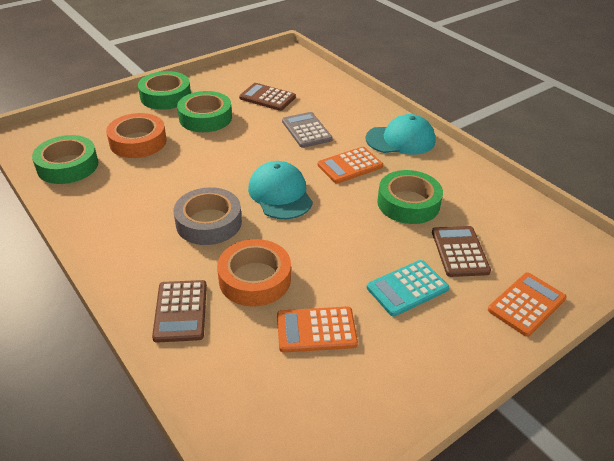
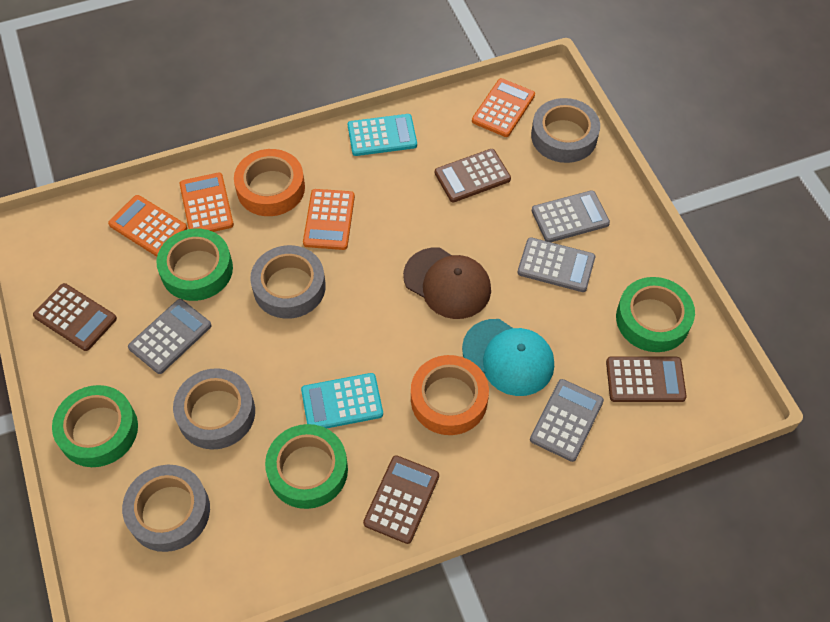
brown calculator: [152,280,207,343] [239,83,296,111] [432,226,491,277] = 3 -> [33,283,117,351] [363,455,439,544] [435,149,511,202] [606,357,687,402] = 4
brown cap: none = 0 -> [403,248,491,319] = 1
grey calculator: [282,112,333,148] = 1 -> [128,299,212,374] [517,237,595,292] [530,379,604,462] [532,190,610,242] = 4
grey tape: [174,187,242,245] = 1 -> [122,465,210,552] [173,368,255,450] [250,245,326,319] [531,98,600,163] = 4
orange calculator: [277,307,358,353] [318,147,383,184] [488,272,566,337] = 3 -> [108,195,187,257] [180,172,234,232] [303,189,355,250] [472,78,535,137] = 4
turquoise calculator: [367,260,449,317] = 1 -> [301,373,383,429] [348,114,417,156] = 2
turquoise cap: [248,161,313,219] [365,114,436,155] = 2 -> [462,319,554,396] = 1

